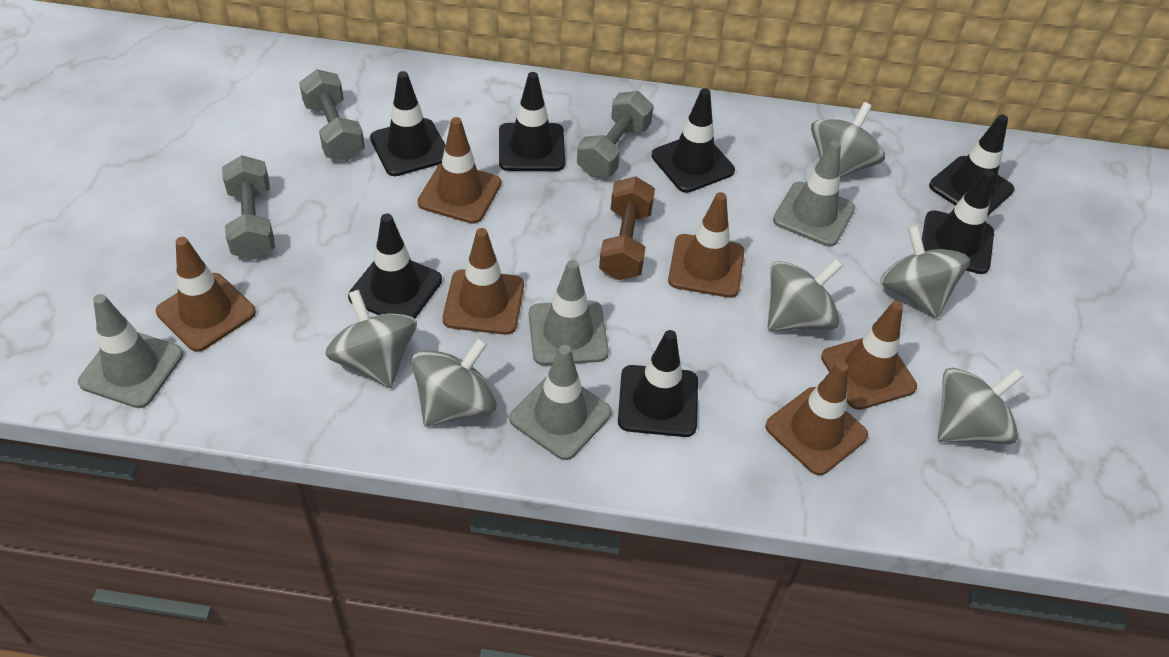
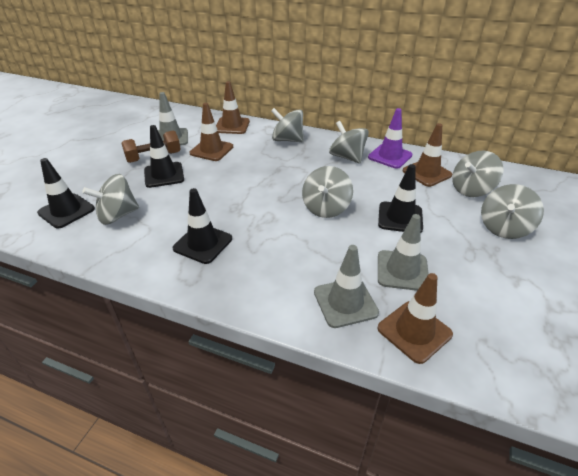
black traffic cone: [348,214,442,319] [370,71,445,176] [499,72,565,171] [618,330,698,437] [652,88,735,193] [922,170,994,274] [929,115,1014,216] = 7 -> [37,158,95,229] [144,125,184,188] [173,188,232,264] [378,164,423,233] = 4
brown traffic cone: [156,237,256,352] [418,117,501,224] [443,228,524,335] [668,192,745,298] [765,361,868,475] [821,301,917,410] = 6 -> [190,103,233,161] [216,81,250,134] [377,273,453,364] [403,123,452,187] = 4
grey dumbbell: [222,155,275,260] [299,69,365,161] [577,91,653,177] = 3 -> none = 0
grey traffic cone: [78,294,183,408] [510,345,612,460] [529,260,609,365] [773,140,855,247] = 4 -> [158,92,188,145] [314,245,379,328] [378,214,429,291] = 3
purple traffic cone: none = 0 -> [368,108,412,169] = 1

